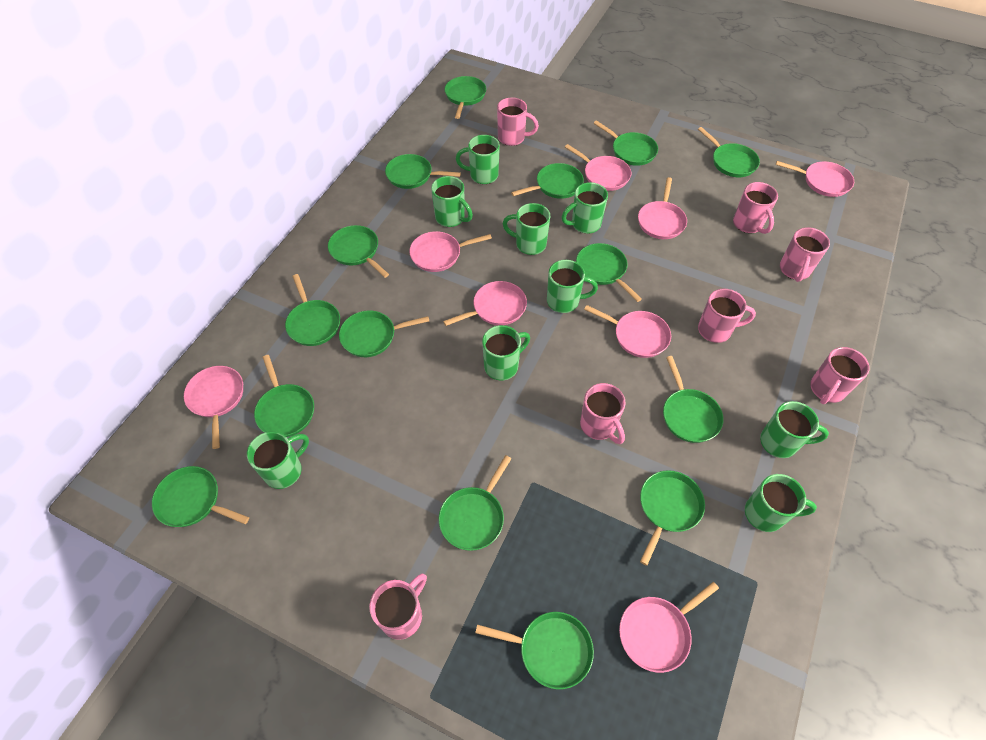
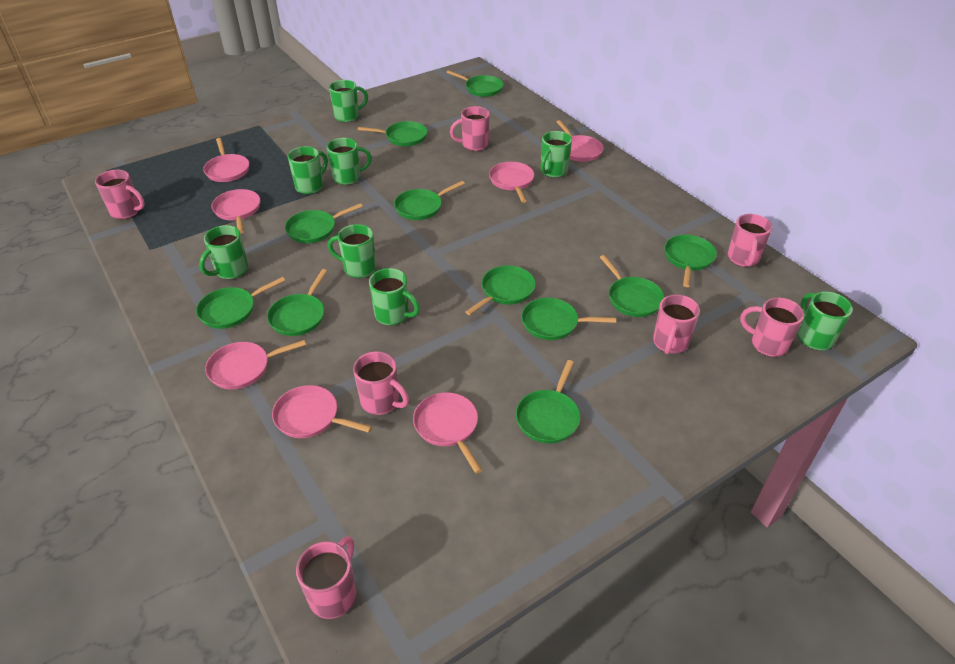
green mug: [247,431,309,489] [431,176,473,227] [456,135,500,184] [482,325,530,381] [502,203,551,255] [547,260,598,313] [562,182,608,234] [745,474,817,532] [760,401,829,458] = 9 -> [199,225,248,279] [288,146,328,194] [327,138,372,185] [328,224,376,278] [329,80,368,122] [369,268,420,325] [541,131,572,178] [798,291,853,350] = 8
green pan: [152,466,249,527] [254,355,314,437] [285,274,340,346] [328,225,389,278] [339,310,429,357] [385,154,461,189] [439,455,511,551] [444,76,486,119] [475,612,594,690] [511,163,584,199] [576,243,642,302] [593,120,658,166] [640,470,705,566] [663,356,724,443] [698,127,760,177] = 15 -> [196,277,285,329] [267,269,327,336] [285,203,363,243] [358,121,427,146] [394,181,465,220] [446,70,504,97] [466,265,536,315] [515,360,580,443] [521,298,616,340] [600,255,664,317] [664,235,717,287] = 11
pink pan: [184,366,243,449] [409,231,492,272] [443,281,527,326] [565,144,631,191] [584,305,671,358] [619,582,719,673] [638,177,687,239] [776,161,854,197] = 8 -> [203,138,249,182] [205,340,306,390] [211,189,260,234] [272,385,372,438] [413,392,482,474] [489,162,534,203] [557,120,604,162] = 7

